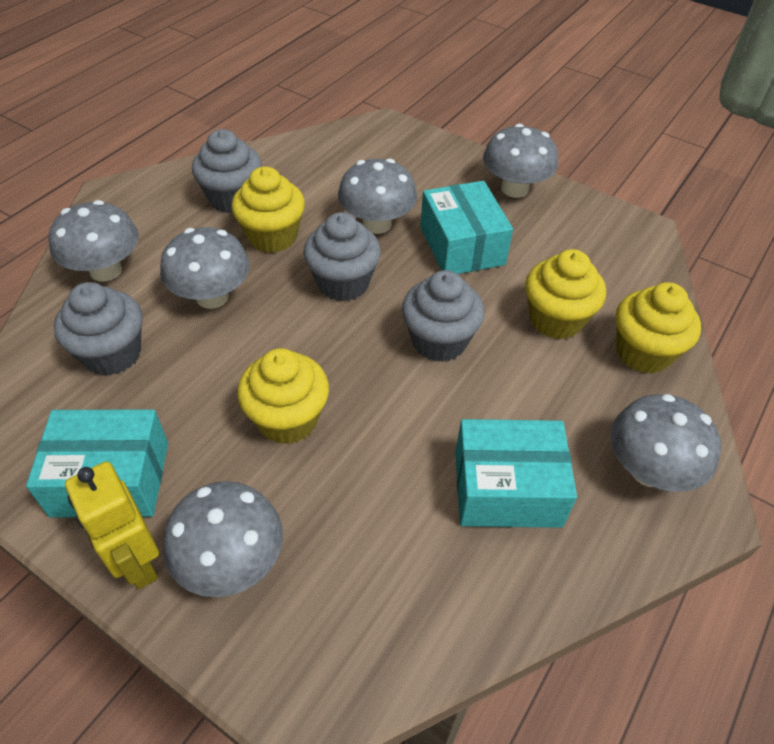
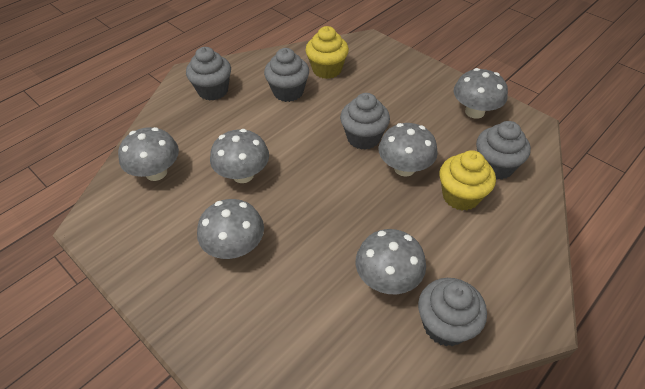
grey cupcake: [54,282,143,376] [192,129,262,213] [303,212,381,301] [402,270,484,362] = 4 -> [186,47,231,101] [264,48,309,102] [340,93,390,150] [418,278,487,346] [476,121,531,180] = 5
turquoise box: [26,409,168,518] [420,181,513,274] [455,419,577,528] = 3 -> none = 0
yellow cupcake: [231,166,305,253] [237,348,329,444] [525,249,606,339] [616,282,701,374] = 4 -> [305,26,349,79] [439,150,496,211] = 2
yellow robot: [65,461,159,589] = 1 -> none = 0

